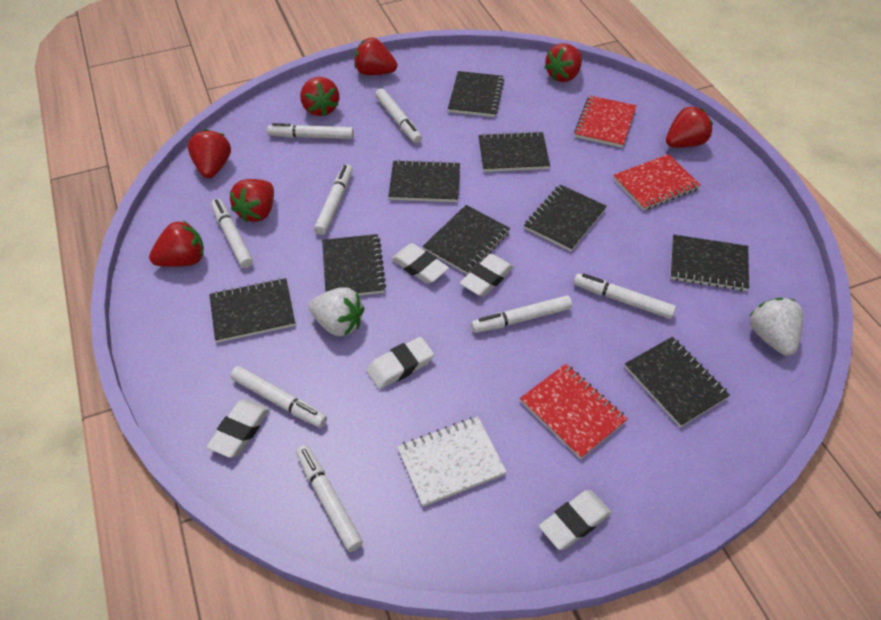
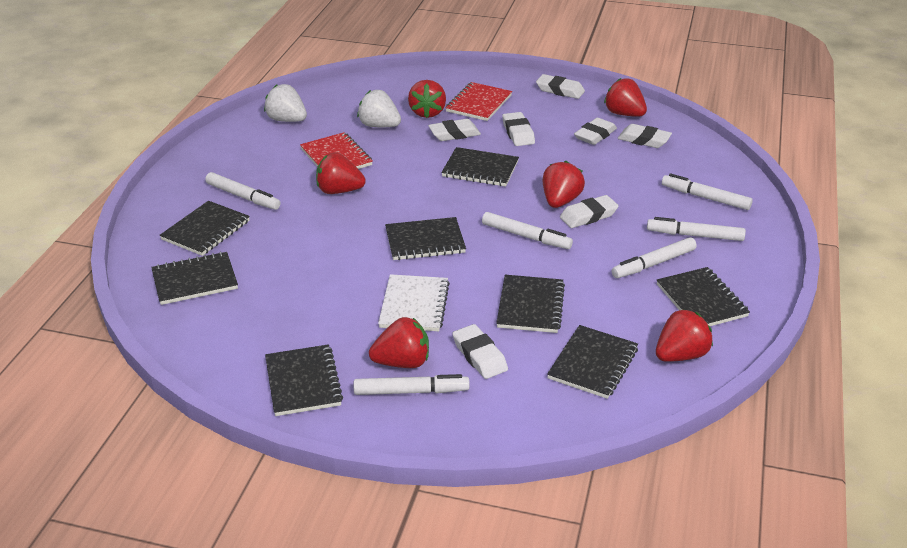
black notebook: [209,278,295,343] [322,234,386,296] [388,160,460,202] [423,205,510,275] [448,71,504,117] [478,131,550,172] [524,185,607,251] [625,337,730,427] [670,235,749,291] = 9 -> [151,252,238,305] [160,201,250,256] [265,344,343,416] [385,217,466,260] [441,147,519,187] [496,275,565,333] [547,325,638,399] [657,267,750,326] = 8
red notebook: [520,364,627,459] [574,96,637,148] [613,154,701,211] = 3 -> [300,132,373,169] [445,82,512,121] = 2
red strawberry: [149,221,204,267] [188,129,231,178] [229,179,274,223] [300,77,339,117] [354,37,397,76] [544,43,582,82] [666,106,713,148] = 7 -> [316,152,366,194] [369,317,429,368] [408,80,446,118] [542,161,585,208] [604,78,647,117] [656,309,713,362] = 6
white eraser: [207,399,270,458] [367,337,434,389] [391,243,449,284] [460,254,514,297] [539,490,612,550] = 5 -> [428,119,481,141] [452,324,508,379] [502,112,535,146] [536,74,585,99] [560,195,619,228] [574,118,617,145] [617,124,672,148] = 7
white marker: [211,199,253,268] [231,366,327,428] [267,123,354,139] [296,445,363,552] [314,164,353,235] [375,88,422,143] [471,295,572,333] [574,273,676,319] = 8 -> [205,172,281,210] [354,374,470,395] [482,212,573,249] [612,237,697,278] [647,217,746,241] [662,173,753,210] = 6

